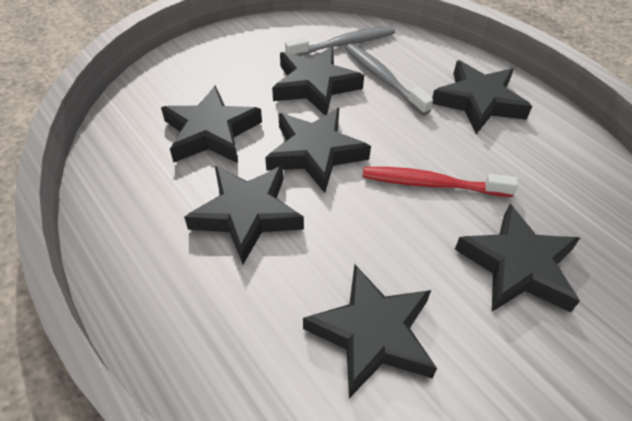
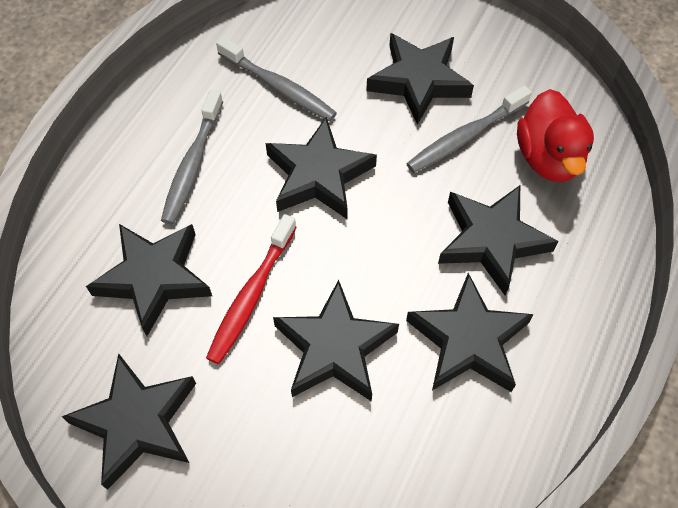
grey toothbrush: [285,26,395,56] [345,44,433,115] = 2 -> [161,90,223,224] [216,37,337,122] [406,85,532,173] = 3
red duck: none = 0 -> [517,89,594,182] = 1

